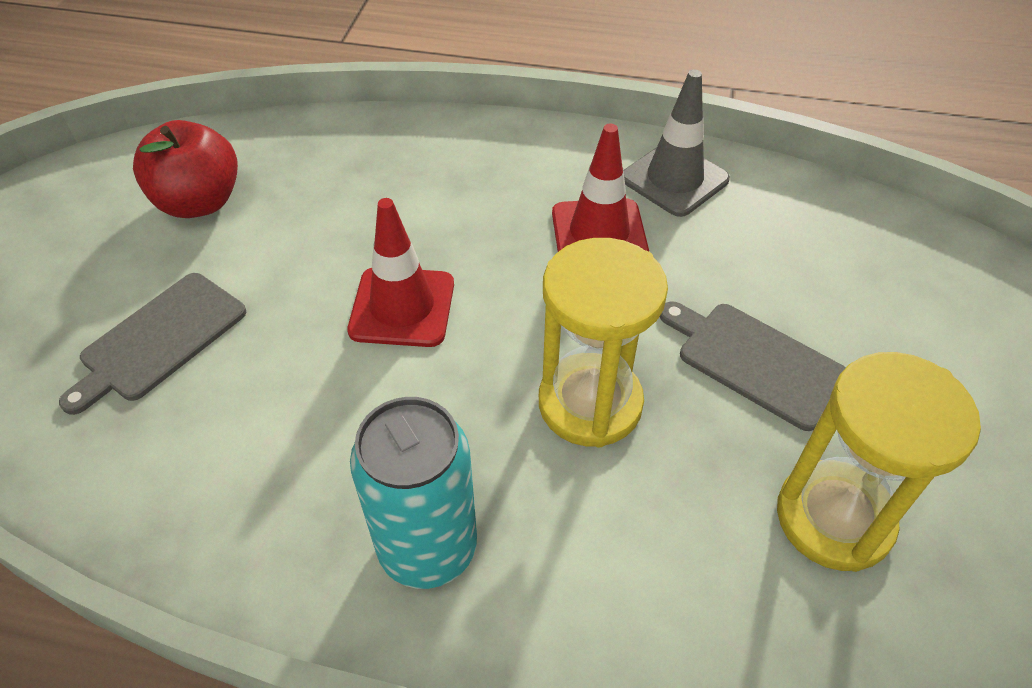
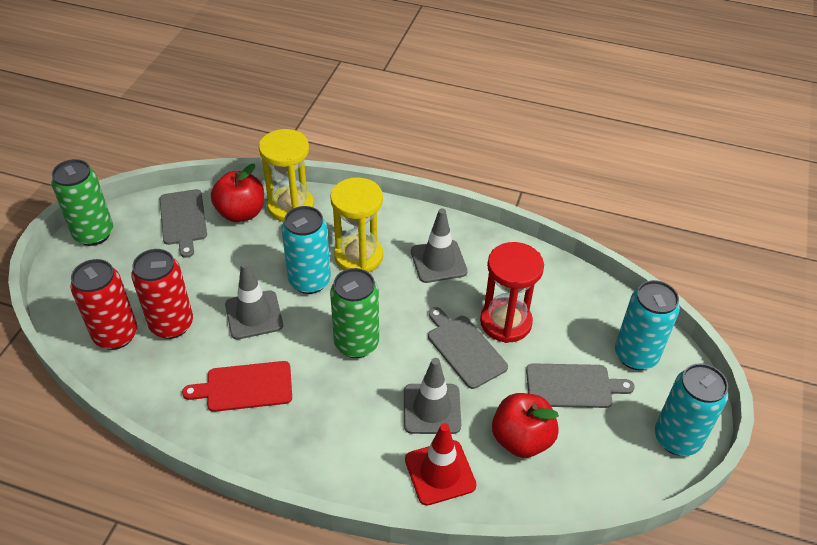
green can: none = 0 -> [52,159,113,246] [330,268,379,358] = 2
grey cutting board: [59,273,246,415] [660,301,846,431] = 2 -> [159,189,207,258] [428,307,508,389] [526,363,635,408] = 3
grey traffic cone: [623,70,730,217] = 1 -> [225,262,283,340] [404,358,461,434] [411,208,467,283] = 3
red apple: [133,120,238,218] = 1 -> [211,164,264,222] [492,393,559,458] = 2
red can: none = 0 -> [70,259,137,350] [131,249,193,339] = 2
red cutting board: none = 0 -> [182,361,292,412] = 1
red hourglass: none = 0 -> [480,242,544,343] = 1
red traffic cone: [347,198,454,347] [552,124,649,252] = 2 -> [405,423,477,506] = 1
turquoise can: [350,397,477,589] = 1 -> [282,206,331,294] [615,280,680,370] [655,363,728,456] = 3

